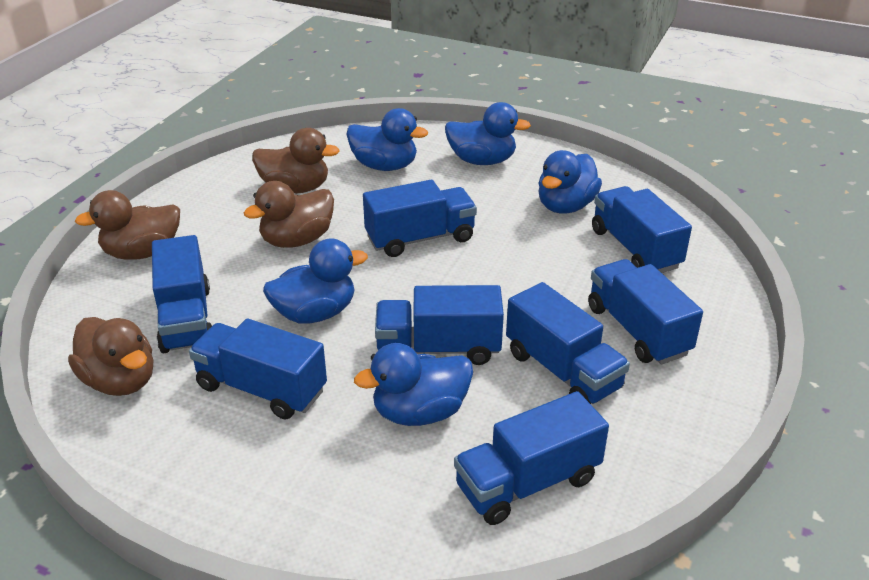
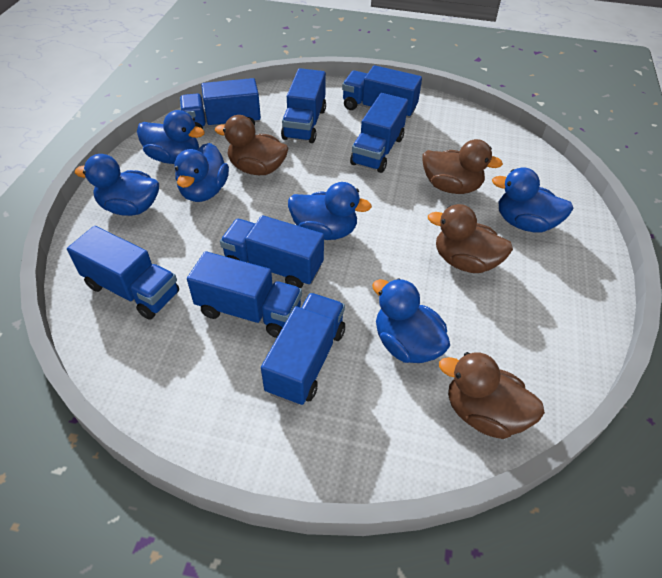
blue duck: [263,239,368,323] [346,108,428,171] [354,343,473,426] [445,102,531,165] [538,150,602,214] = 5 -> [75,154,159,216] [137,110,205,164] [174,143,229,202] [288,182,372,240] [372,278,450,363] [492,167,573,232] = 6

